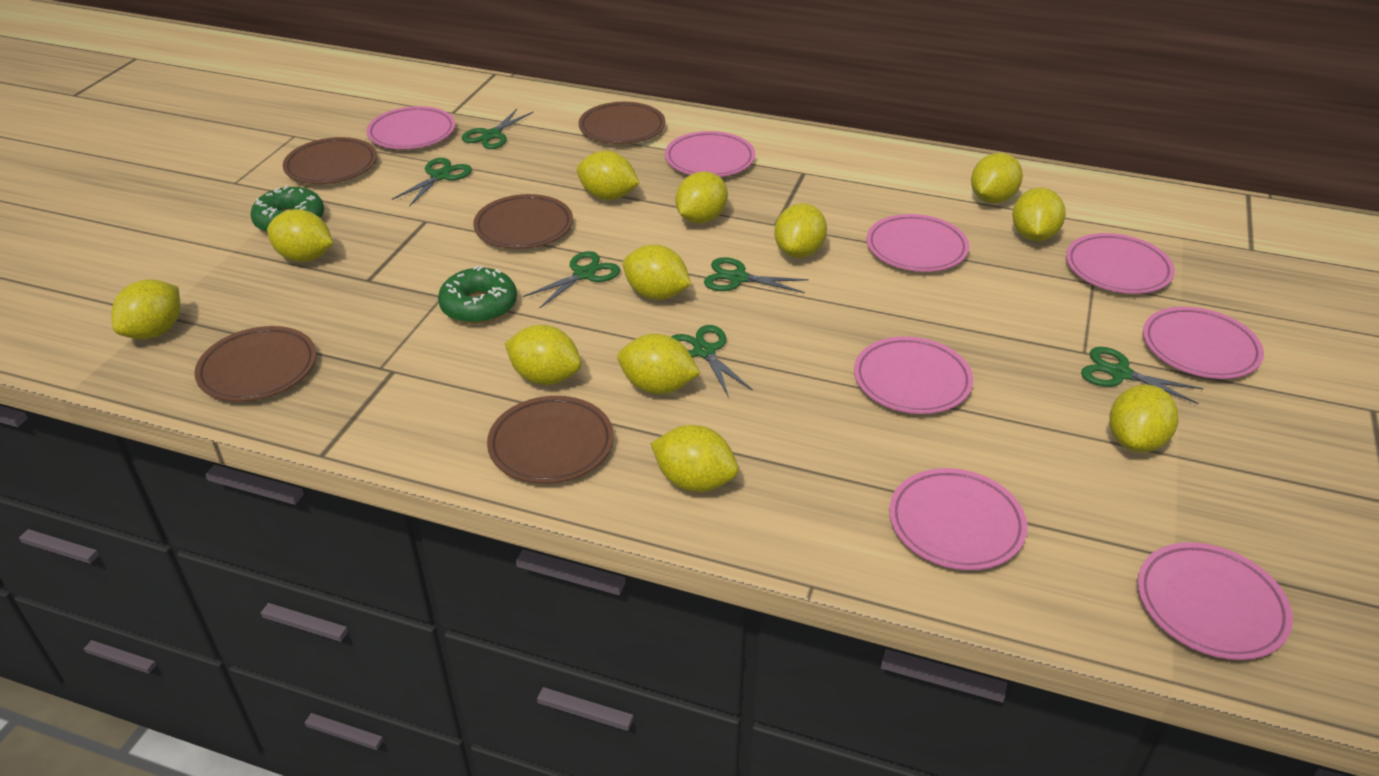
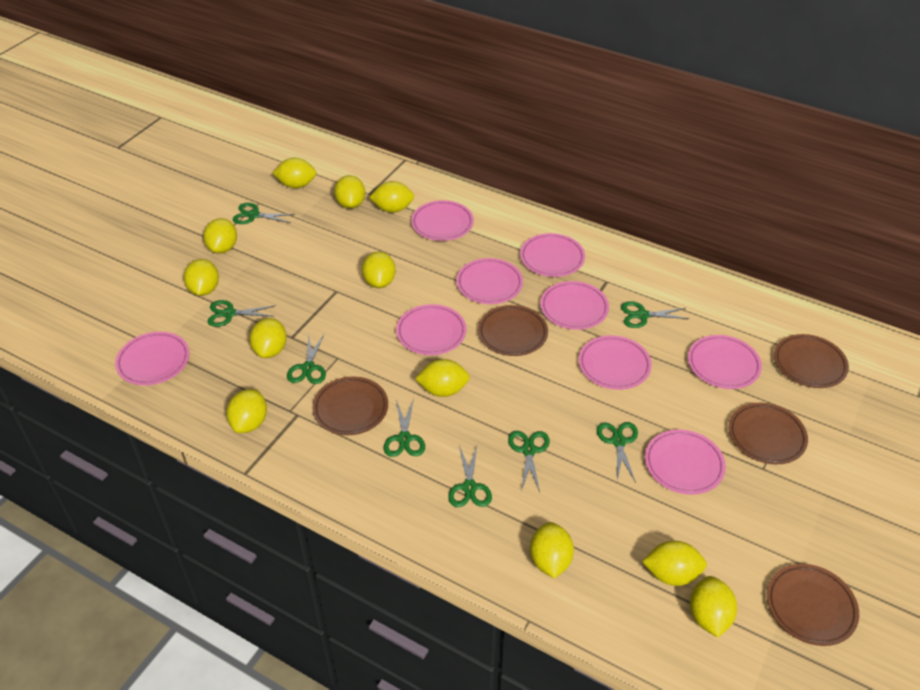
green donut: [251,186,324,232] [438,266,517,324] = 2 -> none = 0
green scissors: [392,158,472,207] [462,109,533,149] [523,251,620,308] [671,325,753,398] [704,257,809,293] [1081,347,1203,404] = 6 -> [208,300,276,327] [233,203,295,224] [287,333,326,384] [384,398,425,457] [448,445,492,507] [508,431,550,492] [597,422,638,483] [621,301,690,328] = 8
pink plate: [366,106,455,149] [665,131,755,177] [854,337,973,414] [866,214,969,272] [889,468,1028,570] [1066,233,1175,294] [1137,542,1293,660] [1143,307,1264,379] = 8 -> [115,332,189,385] [396,304,466,355] [411,200,474,241] [456,258,523,304] [520,233,585,277] [540,281,609,330] [579,335,652,390] [645,430,726,495] [688,335,762,389] = 9

